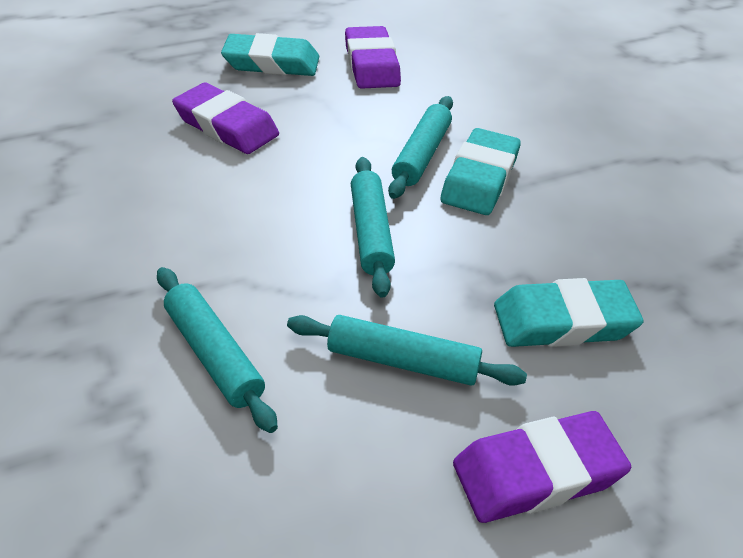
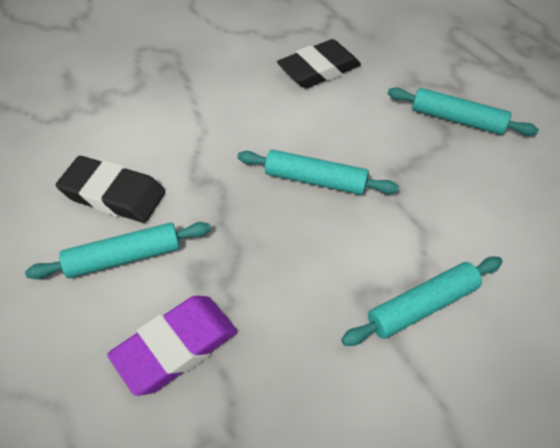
black eraser: none = 0 -> [56,156,165,223] [277,39,361,88] = 2
purple eraser: [172,83,279,154] [345,26,401,89] [453,411,631,523] = 3 -> [107,296,237,396] = 1
turquoise eraser: [221,33,319,76] [440,128,521,215] [494,278,644,347] = 3 -> none = 0

